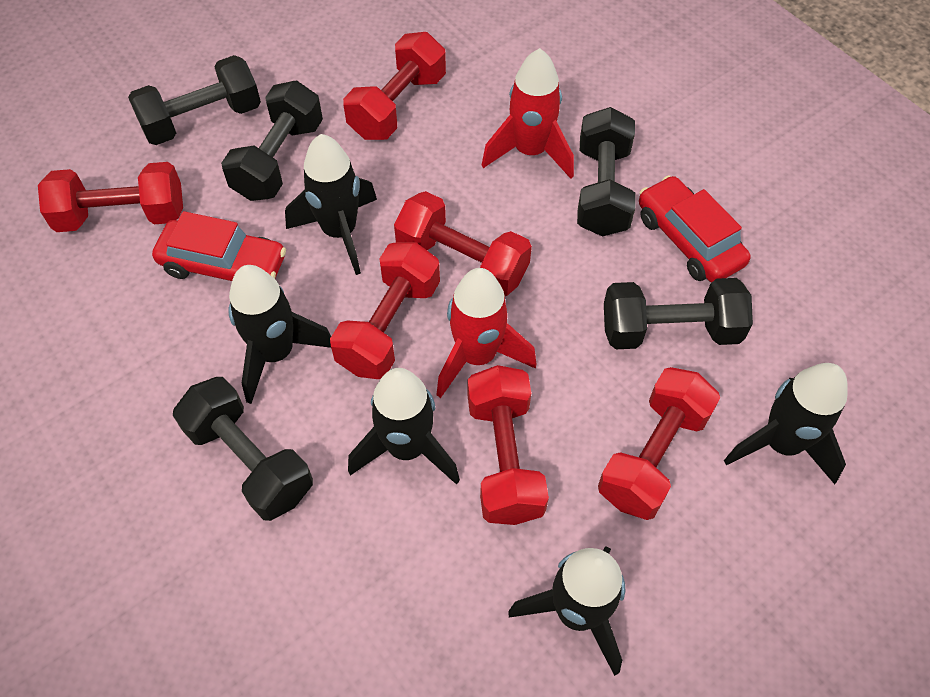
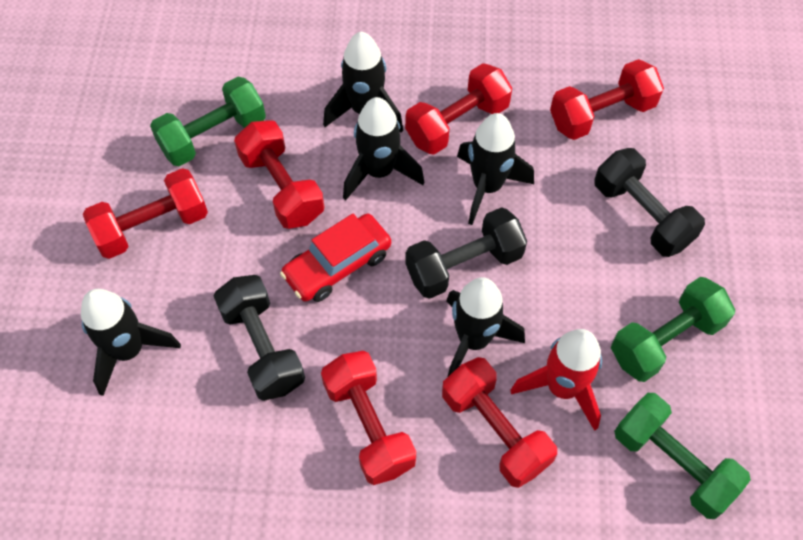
black dumbbell: [128,55,261,145] [173,377,313,521] [221,80,323,201] [577,107,635,236] [604,278,753,349] = 5 -> [214,275,305,401] [405,207,527,299] [594,148,705,257] = 3
green dumbbell: none = 0 -> [150,77,266,166] [611,277,735,382] [614,393,751,519] = 3
red car: [152,211,286,281] [639,175,751,283] = 2 -> [280,214,391,302] = 1
red rocket: [436,268,536,398] [482,48,574,179] = 2 -> [510,329,602,431] = 1

